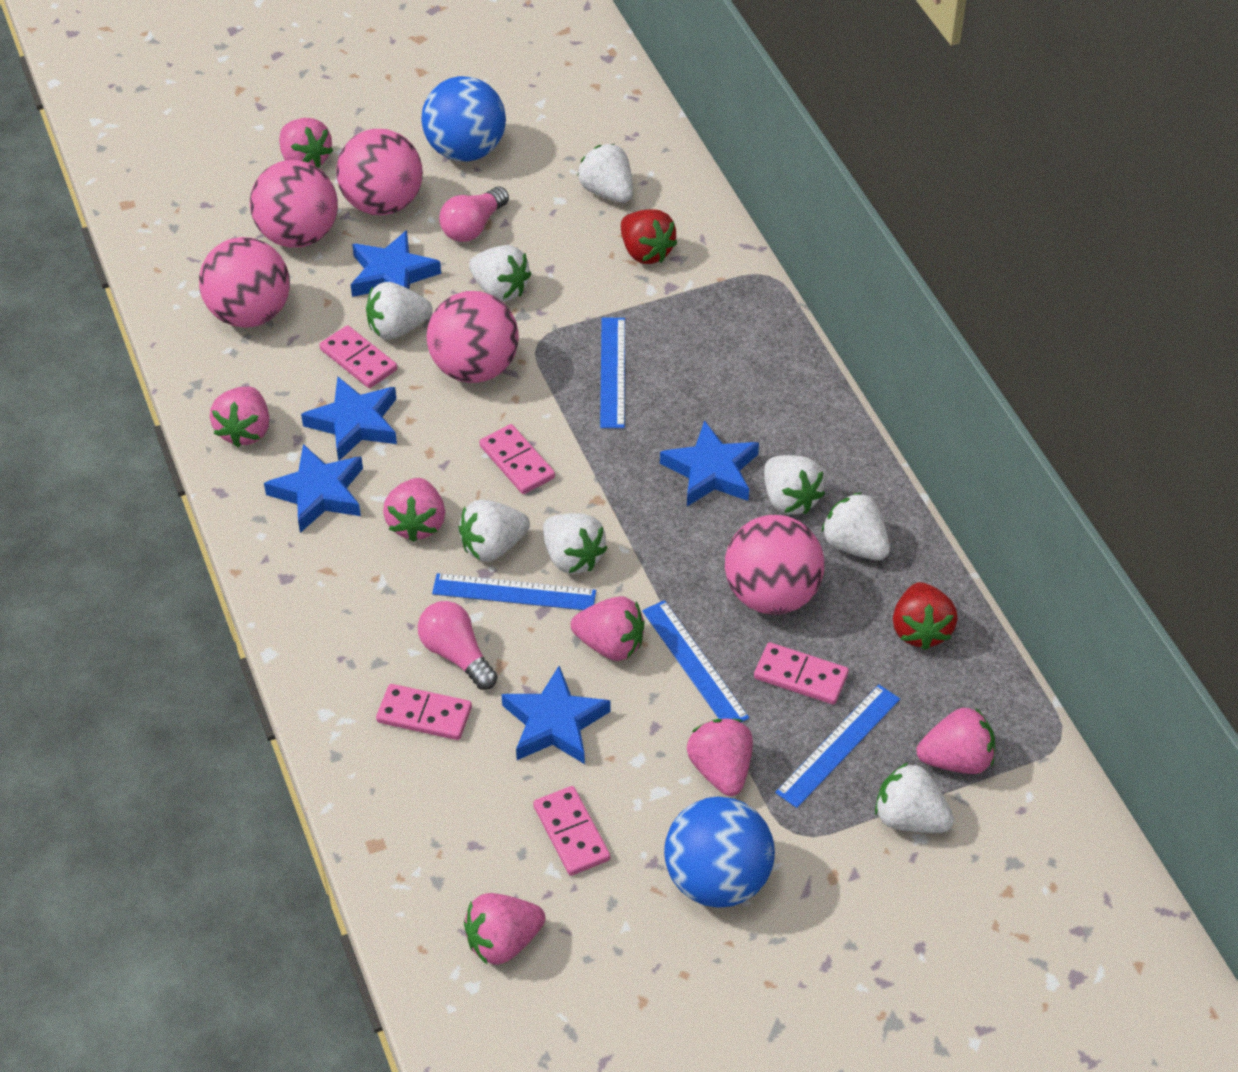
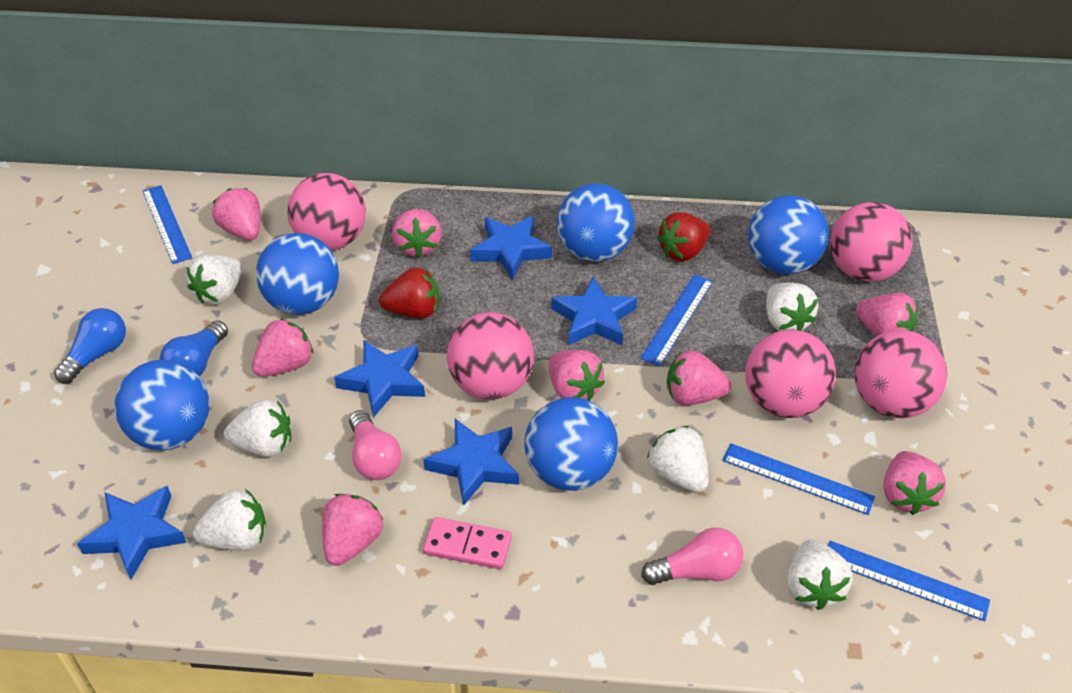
blue ball: [421,76,506,161] [664,796,775,907] = 2 -> [114,360,210,450] [256,233,339,315] [524,397,618,491] [557,183,635,262] [748,195,829,274] = 5
blue light bulb: none = 0 -> [54,308,126,384] [160,320,228,376] = 2
pink domino: [319,325,397,388] [376,684,472,740] [479,424,555,494] [533,786,610,876] [754,642,849,705] = 5 -> [423,517,512,569] = 1
pink strawberry: [210,387,269,447] [279,118,333,168] [383,478,445,542] [464,893,545,965] [571,596,644,661] [687,718,753,796] [916,708,995,774] = 7 -> [212,188,261,240] [252,318,314,377] [322,494,384,566] [392,209,442,258] [549,350,605,401] [667,350,731,405] [856,293,918,336] [884,451,946,515] = 8
white strawberry: [366,282,433,339] [458,500,530,562] [469,245,531,302] [543,513,607,574] [577,144,633,203] [764,455,825,515] [821,492,890,560] [875,762,954,833] = 8 -> [187,255,242,304] [193,489,266,551] [224,399,291,457] [647,426,709,493] [766,282,818,331] [787,540,852,610] = 6

